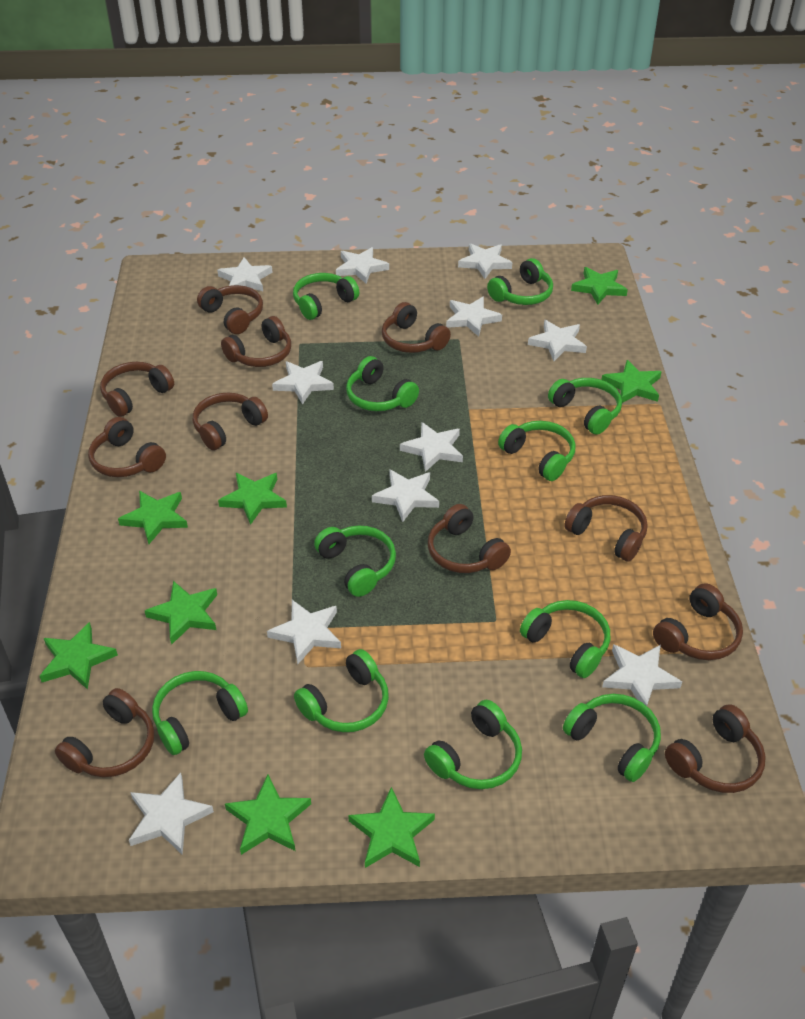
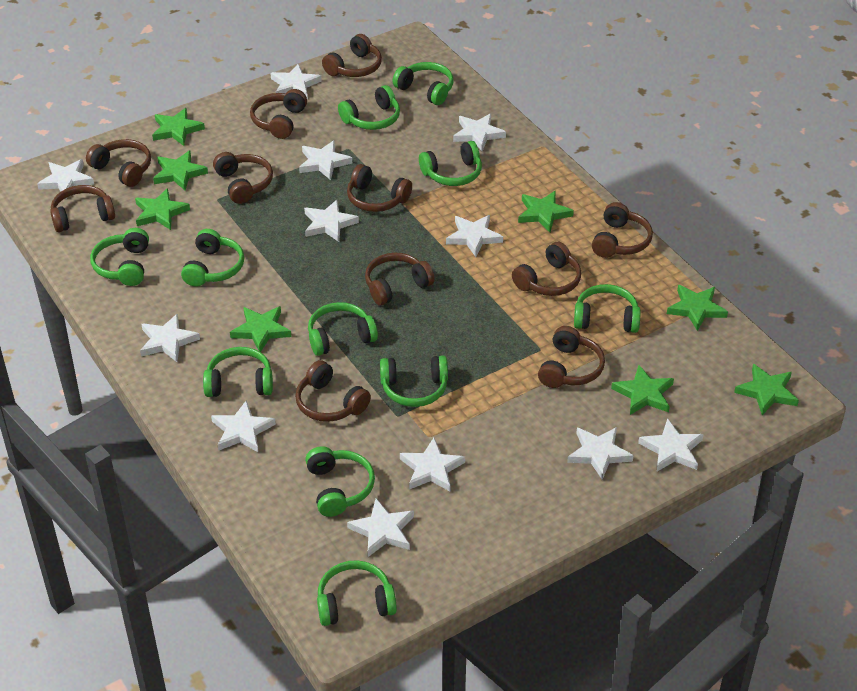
white star: [129,773,214,855] [217,257,273,291] [267,600,341,664] [272,361,334,405] [336,247,389,284] [372,469,439,522] [400,422,463,472] [446,297,502,337] [458,243,512,279] [528,320,587,361] [602,644,682,706] = 11 -> [37,159,94,199] [140,313,200,362] [211,400,276,452] [270,64,322,99] [299,140,352,180] [304,200,359,242] [347,498,414,557] [400,438,465,491] [446,215,503,257] [453,114,506,151] [567,427,634,480] [638,418,704,471] = 12

